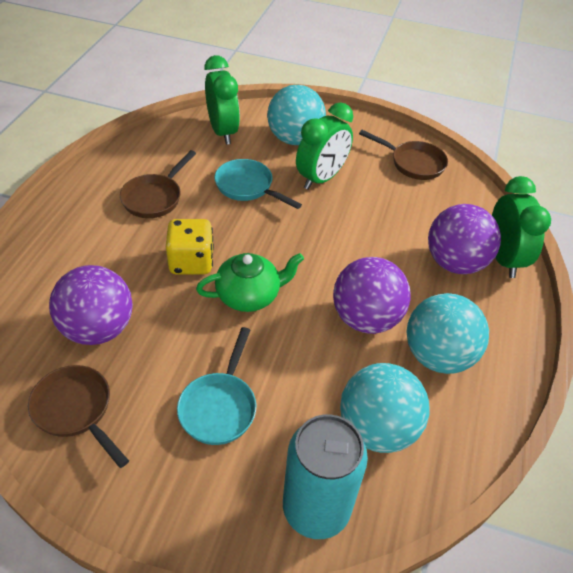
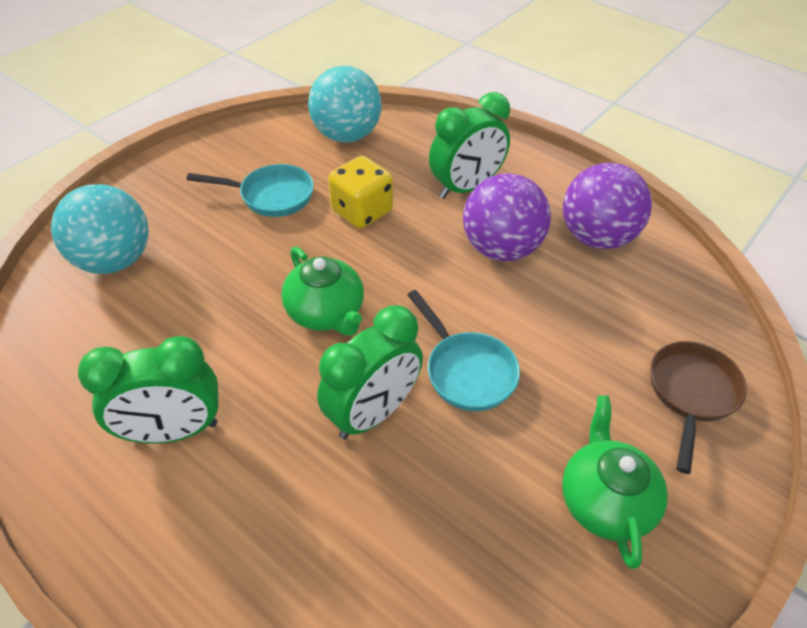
brown pan: [28,365,129,468] [120,150,196,218] [359,130,448,180] = 3 -> [650,341,747,474] = 1
green teapot: [196,253,304,312] = 1 -> [281,247,364,336] [562,395,668,569] = 2
purple ball: [49,265,133,345] [333,257,411,334] [428,204,501,274] = 3 -> [463,173,551,261] [563,163,652,249] = 2
turquoise ball: [267,85,326,145] [340,363,430,453] [407,293,489,374] = 3 -> [51,184,149,274] [308,66,381,143] = 2
turquoise can: [283,414,368,539] = 1 -> none = 0

